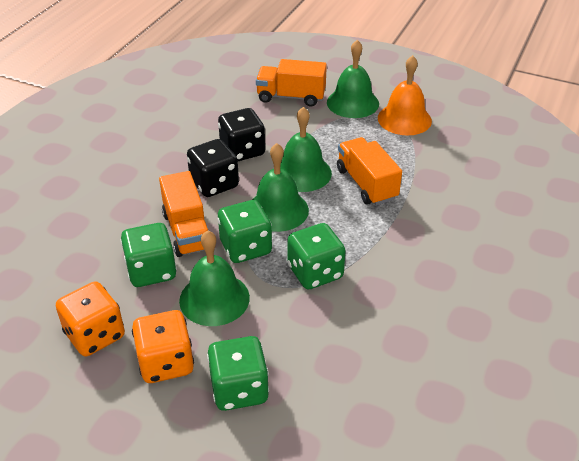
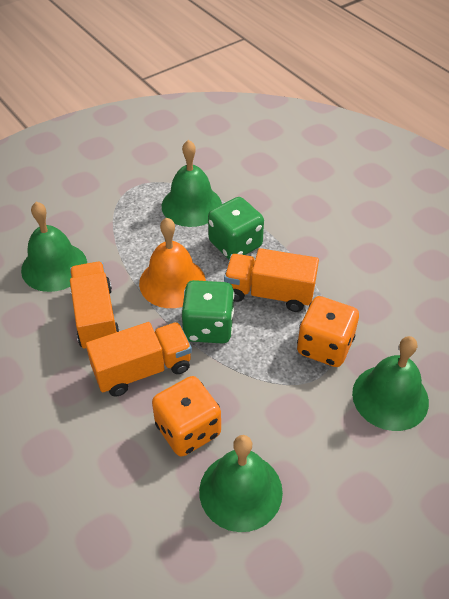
black dice: [187,139,239,197] [218,108,265,161] = 2 -> none = 0
green dice: [121,223,177,287] [207,336,269,411] [217,200,272,263] [288,223,346,290] = 4 -> [182,280,234,344] [208,197,264,259] = 2

